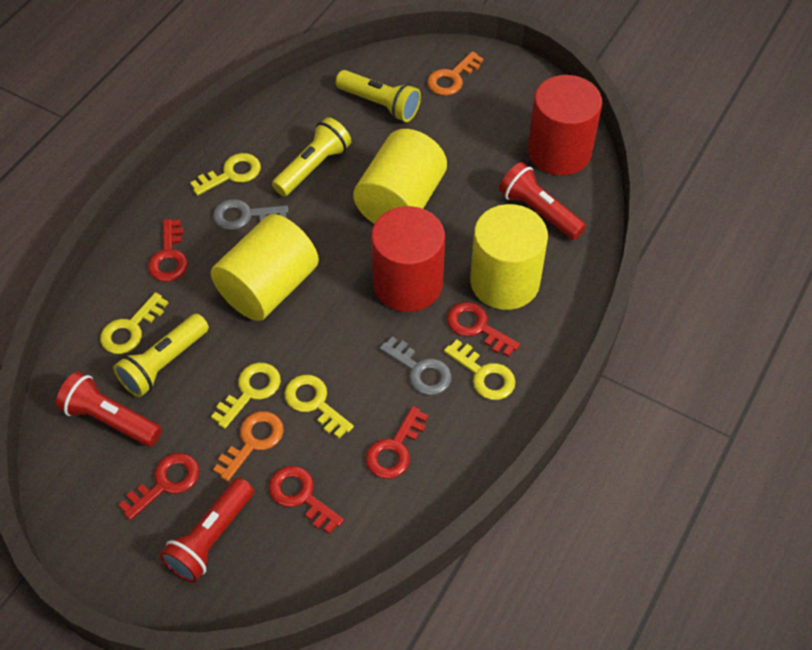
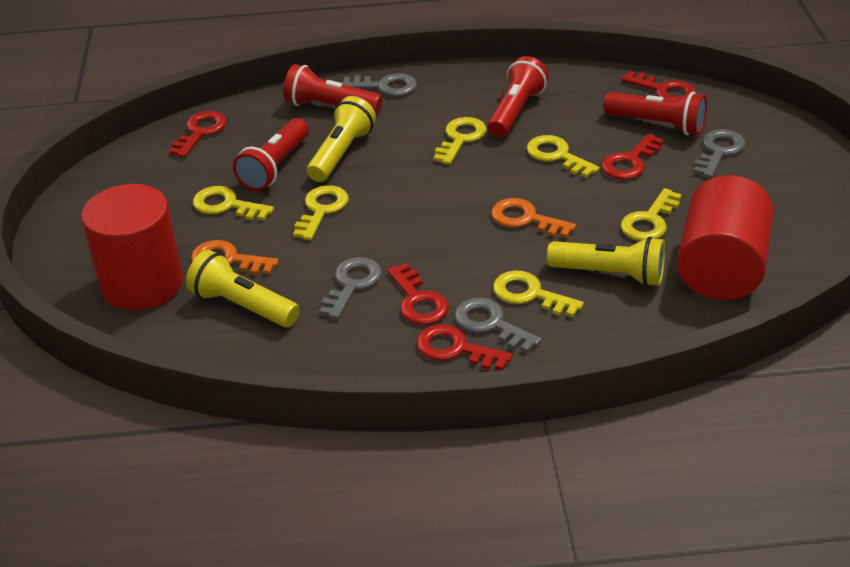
grey key: [213,199,288,230] [380,336,452,395] = 2 -> [319,257,382,319] [341,73,417,96] [454,298,541,353] [694,129,746,178] = 4
red flashlight: [56,372,162,446] [160,478,254,583] [499,162,586,240] = 3 -> [233,118,309,191] [283,64,382,115] [487,56,549,138] [604,92,707,135] = 4
yellow cylinder: [211,214,319,321] [353,129,447,224] [470,204,548,310] = 3 -> none = 0
yellow key: [100,292,168,354] [190,153,261,196] [211,363,281,429] [284,375,354,438] [444,340,516,400] = 5 -> [193,186,274,221] [293,185,349,240] [433,117,487,165] [493,270,584,317] [526,135,600,178] [621,188,682,241] = 6

